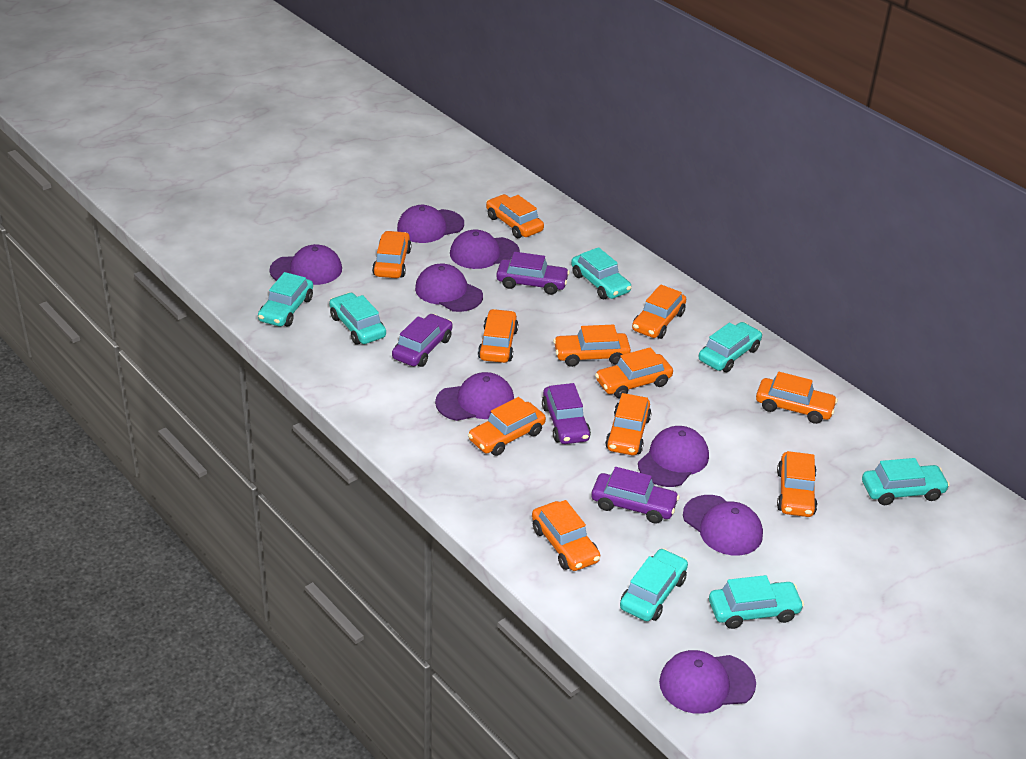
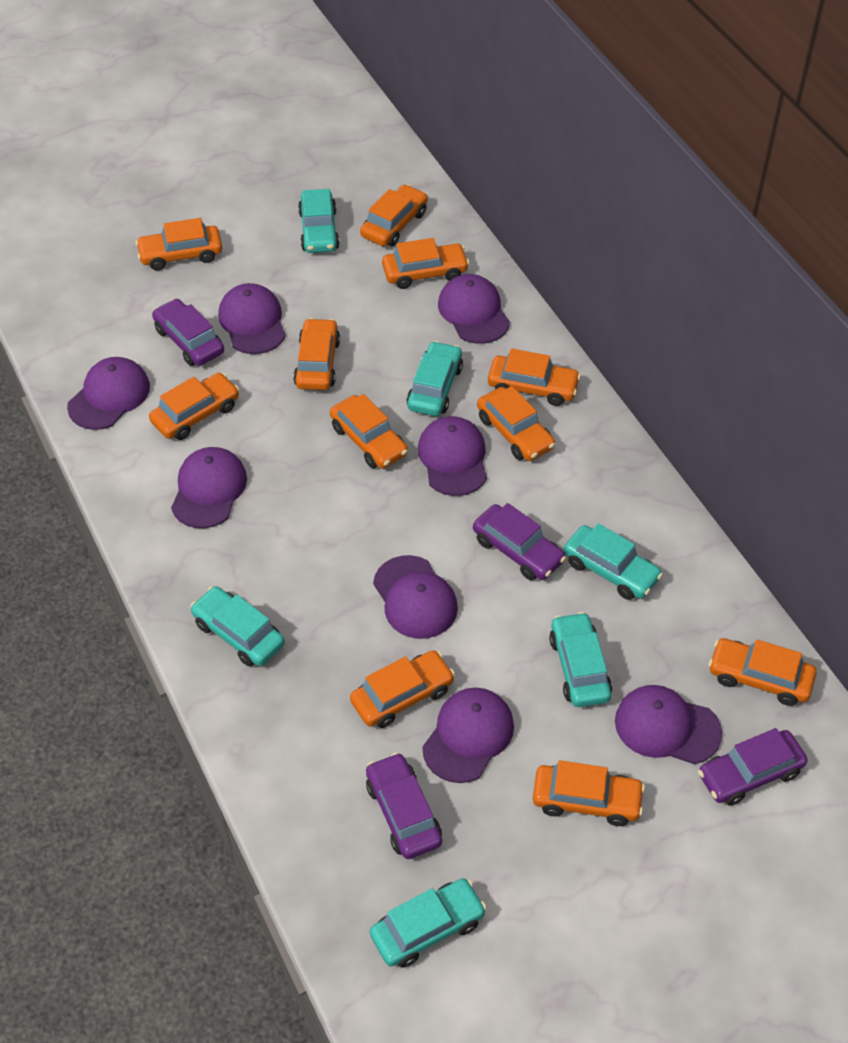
turquoise car: [258,272,313,327] [329,292,386,344] [571,247,632,299] [620,549,688,621] [699,322,762,372] [709,575,804,629] [862,458,950,505] = 7 -> [190,586,285,667] [298,189,340,253] [370,878,487,968] [407,341,463,416] [549,612,612,707] [564,523,663,600] = 6

